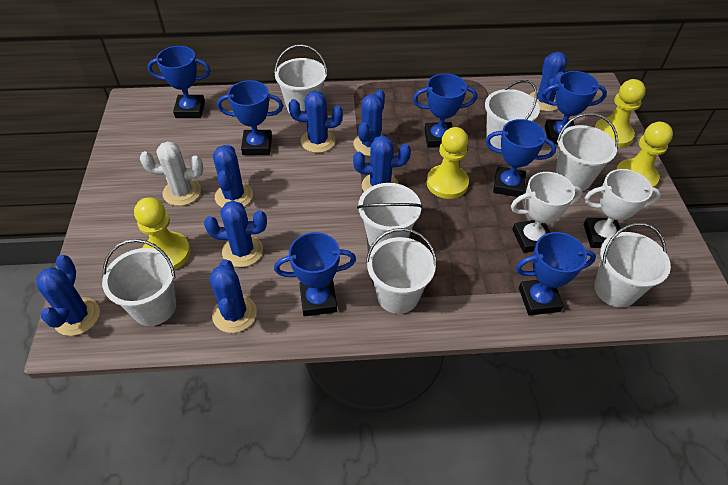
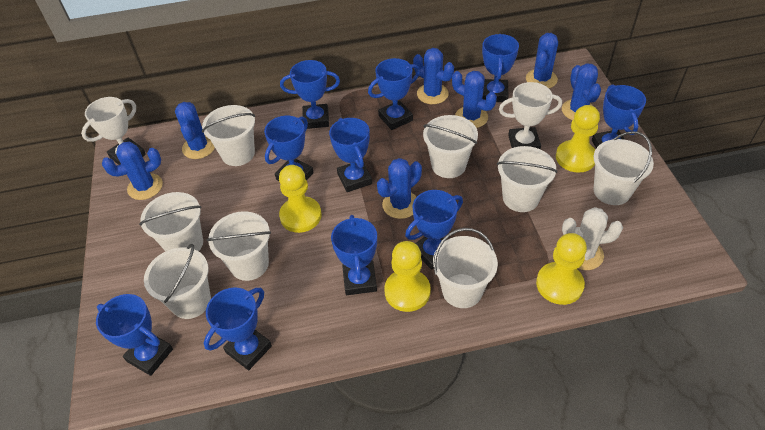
blue cactus: [36,255,100,336] [204,200,267,267] [209,259,257,333] [213,145,253,207] [289,91,343,153] [353,136,411,192] [354,89,385,156] [530,52,567,112] = 8 -> [102,142,163,200] [175,102,215,159] [377,158,422,219] [413,48,454,104] [452,71,497,128] [526,33,558,88] [562,63,601,120] = 7
blue trophy: [147,46,211,118] [217,80,284,155] [274,232,356,317] [413,73,477,148] [486,119,556,197] [516,232,596,315] [542,71,607,144] = 7 -> [96,294,173,376] [204,288,272,370] [264,116,314,181] [280,60,340,129] [329,118,372,192] [331,215,377,295] [368,58,420,130] [405,190,463,270] [482,34,519,102] [592,85,646,148] = 10
white bucket: [102,239,176,326] [274,44,328,114] [357,183,422,248] [366,228,437,314] [485,80,540,149] [555,113,618,192] [594,223,671,308] = 7 -> [139,192,203,251] [144,244,211,319] [202,105,255,166] [206,211,271,281] [423,115,478,178] [433,228,498,308] [497,146,557,212] [594,131,654,205] = 8

